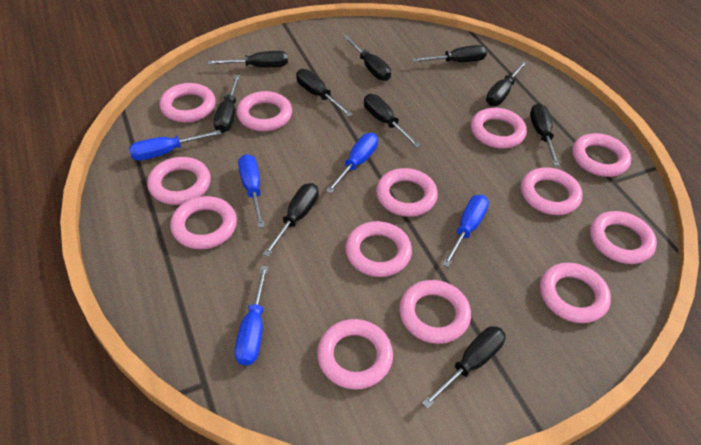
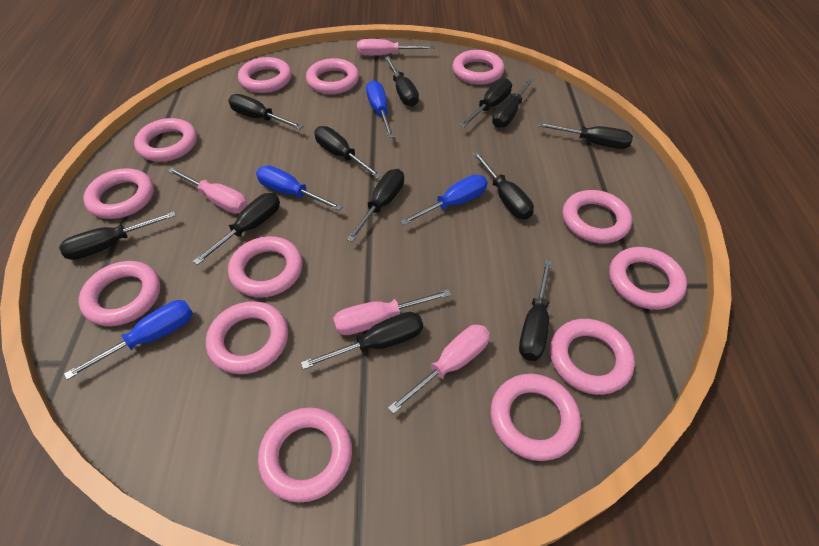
black screwdriver: [208,51,288,67] [214,75,240,133] [263,183,319,257] [296,69,353,117] [344,35,391,81] [364,94,421,148] [412,45,487,62] [422,326,506,409] [486,61,527,106] [530,103,560,166] = 10 -> [59,211,176,260] [193,193,280,265] [228,94,303,129] [301,312,423,370] [314,126,382,179] [347,169,404,242] [384,56,419,106] [460,79,512,127] [472,151,534,219] [492,78,534,128] [519,260,552,361] [538,122,633,149] = 12
blue screwdriver: [129,130,221,161] [235,266,268,366] [238,154,265,228] [326,133,378,193] [442,195,489,267] = 5 -> [64,300,193,380] [256,166,343,211] [366,80,395,138] [400,175,488,225] = 4
pink screwdriver: none = 0 -> [168,168,248,214] [333,289,451,335] [357,39,435,56] [388,325,490,414] = 4

